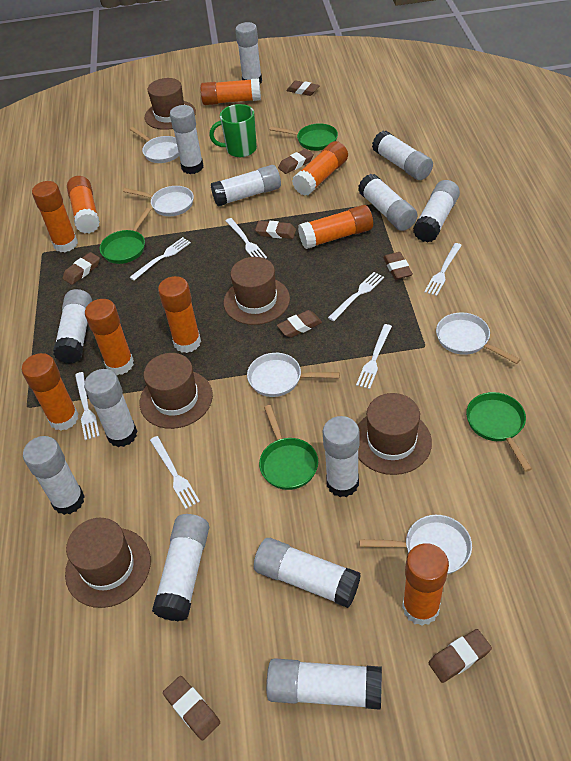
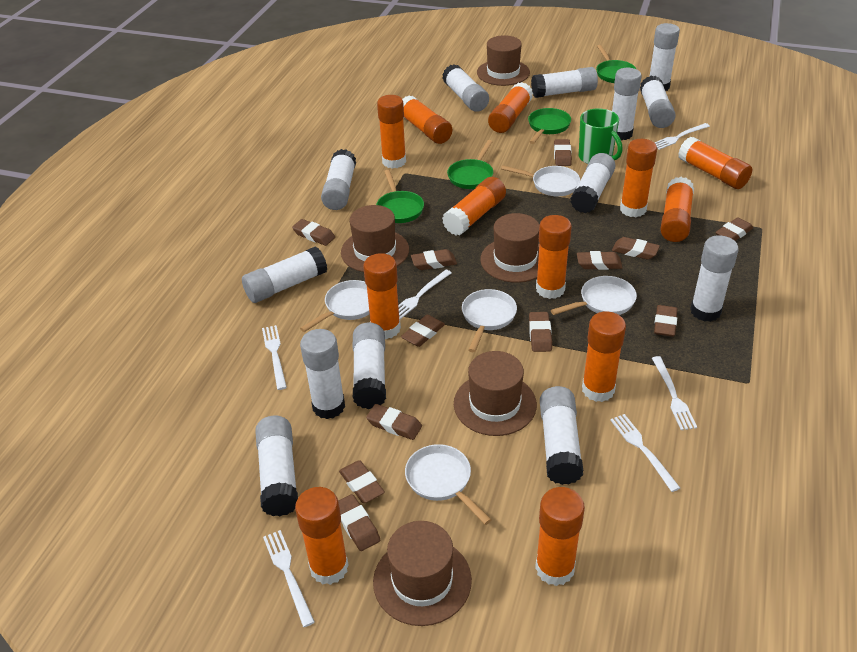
brown eraser: [63,252,100,285] [163,676,220,740] [255,221,296,239] [277,310,322,338] [278,149,314,174] [286,81,320,96] [383,252,413,280] [428,629,492,683] = 8 -> [292,219,335,246] [338,494,380,551] [339,460,385,503] [366,404,422,440] [401,315,445,347] [411,249,457,270] [529,312,552,352] [554,139,572,166] [577,251,623,270] [612,237,660,260] [654,305,677,337] [715,217,753,241] = 12
orange glue stick: [22,353,79,431] [32,181,78,252] [67,176,100,234] [85,299,134,375] [158,276,201,353] [200,78,261,105] [292,141,348,196] [298,205,373,249] [402,543,449,626] = 9 -> [295,487,349,585] [363,253,401,339] [377,95,406,169] [402,95,452,144] [442,177,506,235] [488,82,533,133] [535,487,585,586] [536,215,572,299] [582,311,626,402] [620,139,657,217] [660,177,694,242] [678,137,752,189] = 12
white fork: [75,372,100,440] [130,237,191,280] [150,436,200,509] [226,218,267,259] [328,272,384,321] [356,324,392,389] [424,243,462,296] = 7 -> [262,325,287,390] [263,530,315,627] [398,270,452,319] [610,414,680,492] [652,356,697,430] [654,123,710,150] = 6

